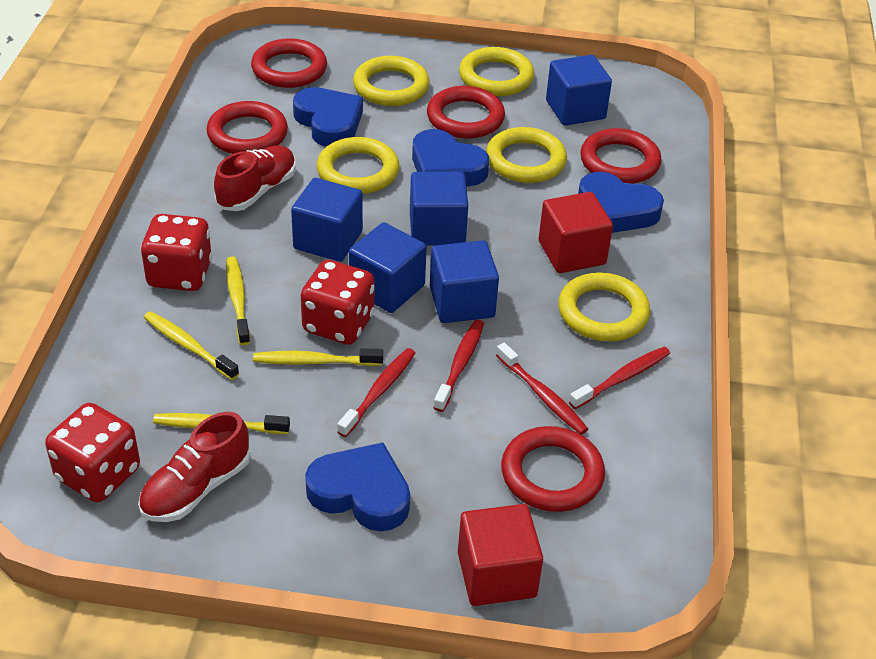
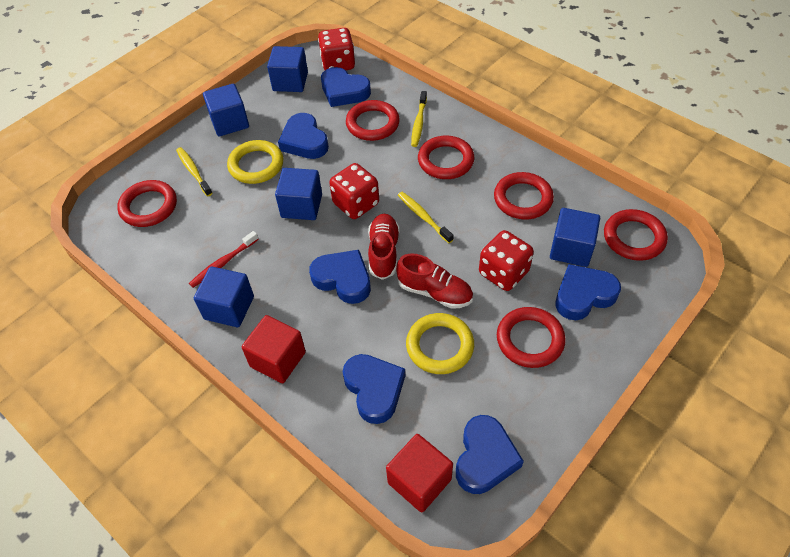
blue heart: [293,87,363,147] [305,442,410,531] [412,129,489,186] [578,172,664,233] = 4 -> [278,113,329,159] [309,250,371,304] [321,67,371,107] [343,354,405,424] [456,415,524,494] [556,264,621,320] = 6
red ring: [207,101,288,154] [251,38,327,88] [427,86,505,138] [501,426,605,512] [580,128,662,184] = 5 -> [117,180,177,227] [346,100,400,141] [418,136,474,179] [494,172,554,219] [497,307,566,368] [604,209,668,261] = 6
red toothbrush: [337,348,415,437] [433,320,484,412] [496,343,588,435] [569,347,670,409] = 4 -> [189,231,259,288] = 1
yellow ring: [317,137,400,194] [353,56,430,106] [459,47,534,96] [486,127,567,183] [558,272,650,341] = 5 -> [227,140,283,184] [406,313,474,374] = 2
yellow toothbrush: [144,311,239,380] [153,413,290,434] [226,257,250,345] [253,348,383,366] = 4 -> [176,147,212,197] [398,192,454,243] [411,91,427,147] = 3

